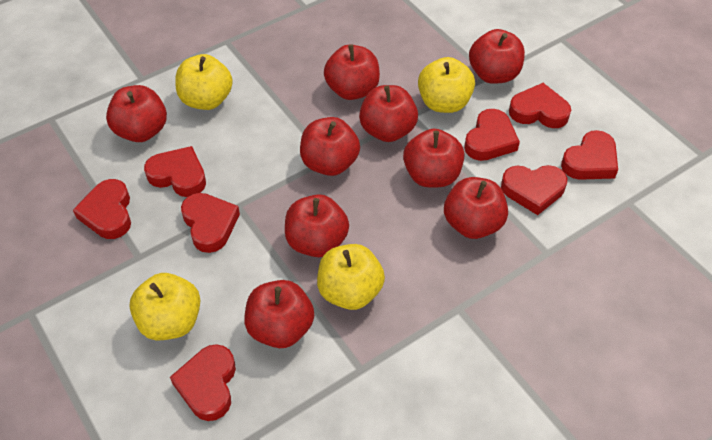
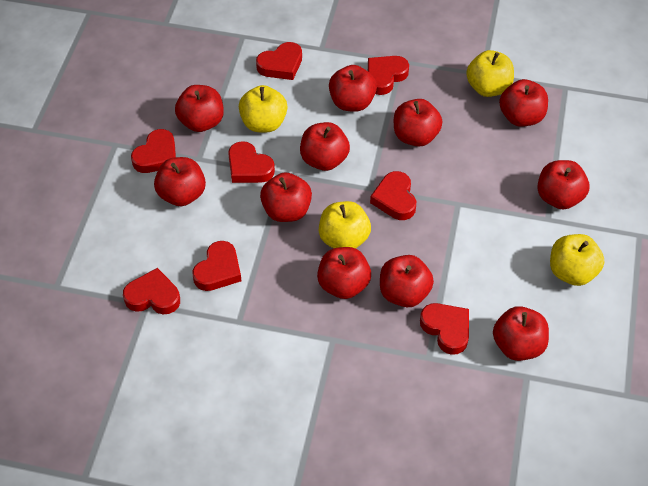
red apple: [106,85,167,142] [244,280,314,348] [285,194,349,257] [300,117,360,176] [324,44,380,100] [359,85,418,142] [403,129,464,188] [444,177,508,239] [469,29,525,84] = 9 -> [154,157,206,206] [175,85,224,132] [260,172,312,222] [300,122,350,171] [317,247,371,299] [329,65,377,112] [380,255,434,307] [394,99,442,147] [493,306,549,361] [499,79,548,127] [537,160,589,209] = 11

